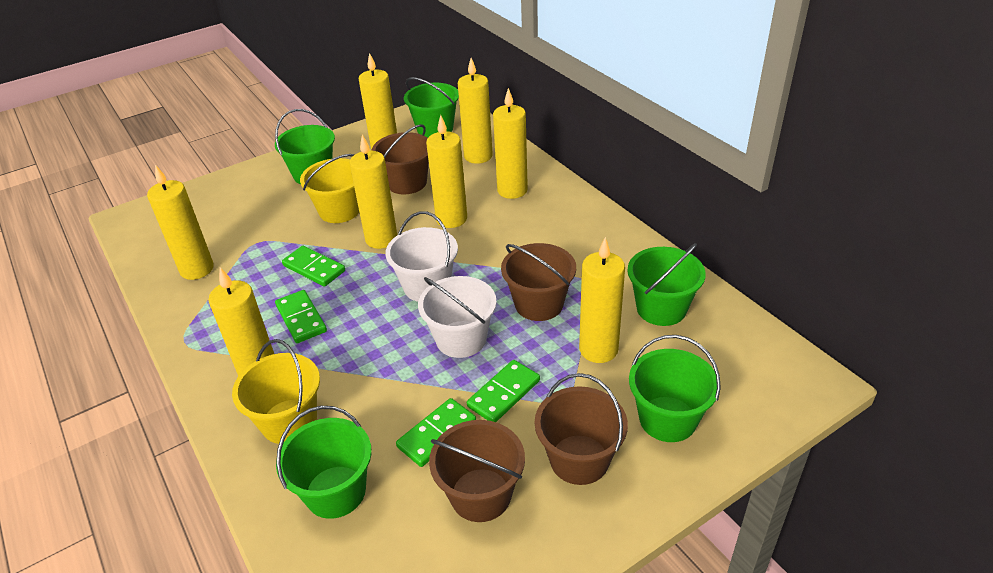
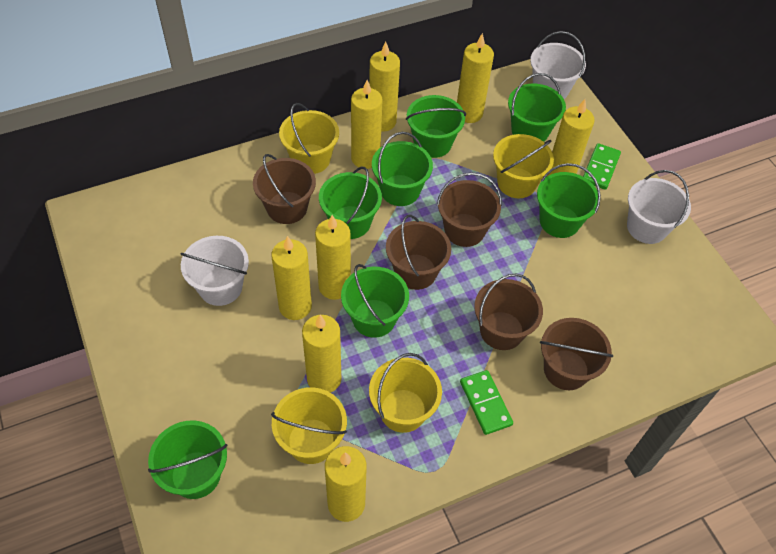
brown bucket: [372,124,429,194] [429,420,525,522] [501,243,576,321] [535,373,628,485] = 4 -> [253,154,316,224] [386,215,451,290] [437,172,502,247] [474,274,543,350] [540,318,613,390] = 5
green bucket: [275,109,335,184] [276,406,372,519] [404,77,459,138] [628,243,706,326] [629,335,721,442] = 5 -> [148,420,227,499] [319,167,382,239] [341,264,409,338] [372,132,433,206] [406,95,466,158] [508,73,566,142] [537,163,601,238] = 7
green domino: [275,290,327,343] [282,246,345,287] [396,398,476,467] [467,360,540,422] = 4 -> [460,370,513,435] [583,143,621,190] = 2
white bucket: [386,211,458,302] [418,276,497,358] = 2 -> [181,236,249,306] [530,31,586,99] [627,170,691,244] = 3
yellow bucket: [232,339,320,444] [300,154,359,223] = 2 -> [271,387,347,464] [279,103,339,174] [369,353,442,433] [493,134,554,198] = 4

